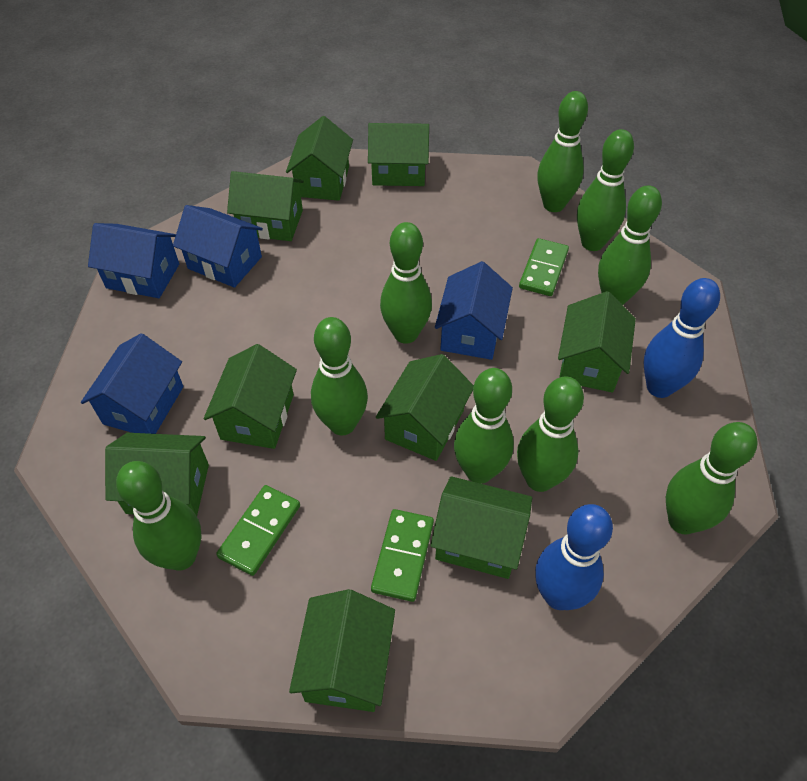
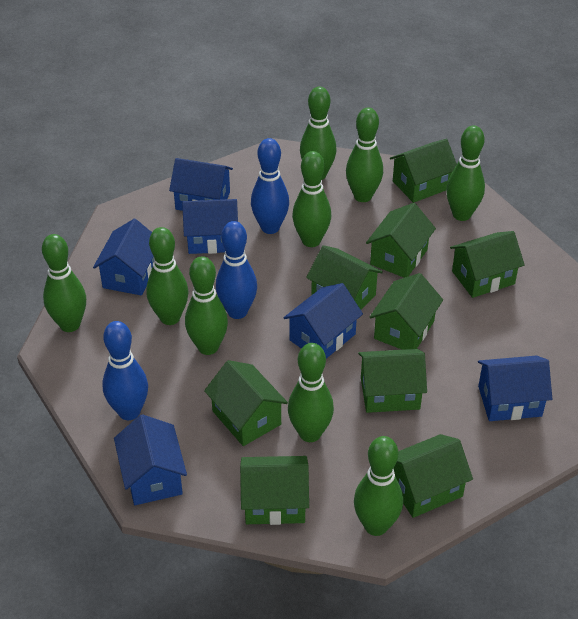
blue bowling pin: [535,504,613,610] [644,278,720,398] = 2 -> [102,321,148,420] [216,221,257,319] [251,138,289,234] = 3
blue house: [81,333,183,434] [88,223,179,298] [173,205,263,288] [435,261,513,360] = 4 -> [93,219,154,296] [114,414,187,505] [169,158,233,211] [182,199,238,254] [283,283,363,359] [478,356,552,421] = 6
green domino: [216,485,300,576] [371,509,434,602] [519,238,569,296] = 3 -> none = 0

